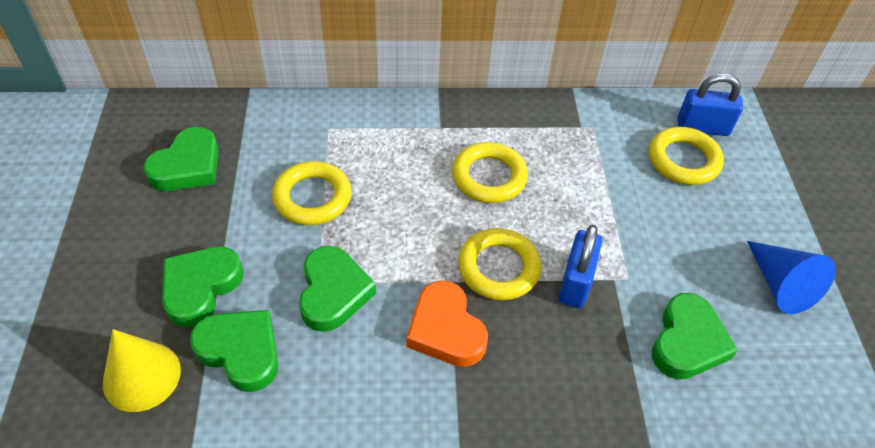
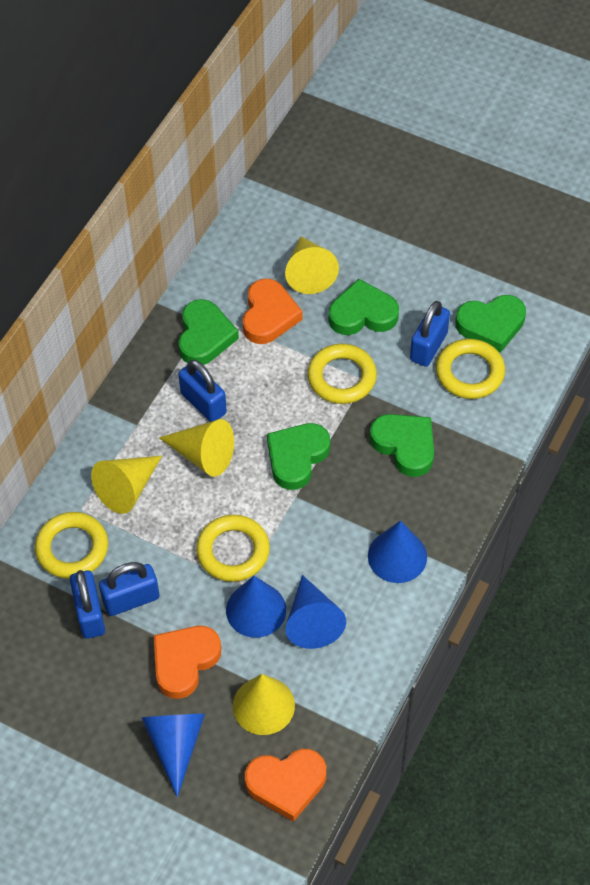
blue cone: [747,241,836,314] = 1 -> [142,714,205,797] [226,576,286,638] [286,575,346,649] [368,520,427,583] = 4
blue padlock: [559,225,602,308] [677,74,743,136] = 2 -> [70,570,105,639] [99,562,160,616] [178,360,227,422] [410,301,450,367] = 4
orange heart: [406,280,488,367] = 1 -> [154,626,221,699] [243,279,303,344] [245,749,326,822] = 3
yellow cone: [103,329,181,412] = 1 -> [91,456,162,514] [159,419,234,477] [233,674,295,735] [285,236,339,294] = 4

